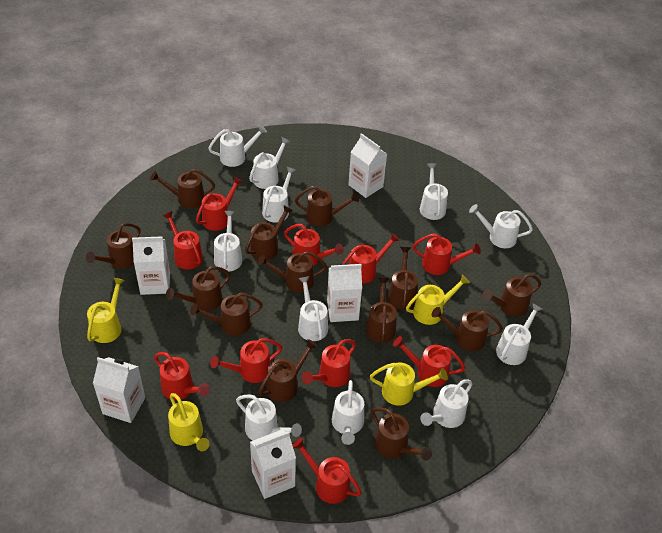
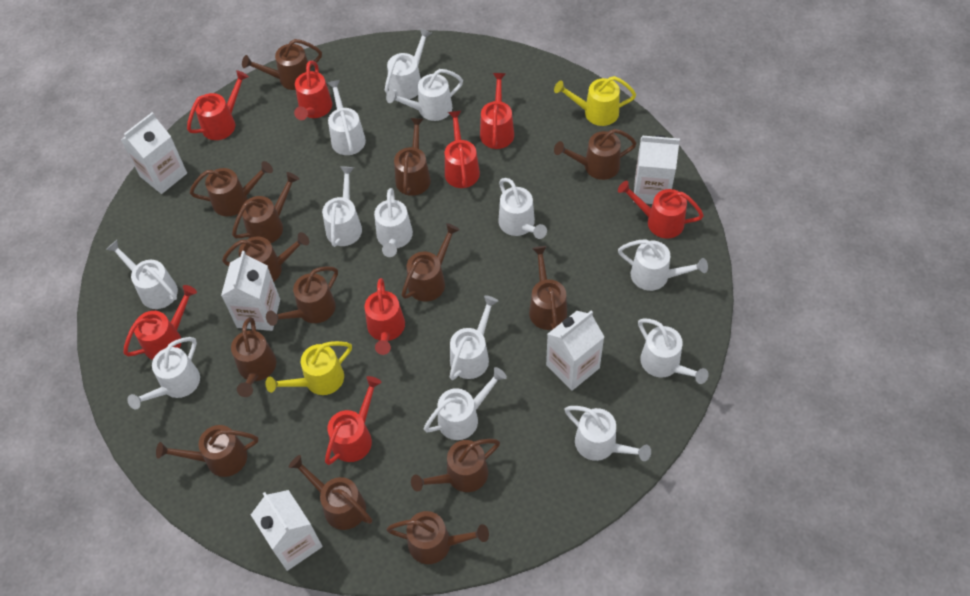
brown watering can: [86,223,141,269] [150,169,215,209] [166,266,231,311] [190,293,263,336] [245,205,293,261] [258,251,327,292] [259,339,318,402] [295,186,359,226] [366,278,397,343] [371,407,432,461] [388,247,418,310] [432,307,503,351] [482,274,541,317] = 13 -> [156,425,258,477] [190,161,273,216] [222,232,309,282] [231,317,276,397] [232,172,299,243] [242,39,322,90] [266,266,338,326] [289,455,372,530] [386,511,489,564] [394,118,431,196] [402,223,460,301] [411,439,500,492] [529,246,567,330] [554,129,637,180] = 14
red watering can: [154,352,209,400] [163,211,203,270] [196,177,243,231] [210,338,282,383] [284,224,344,266] [292,438,362,504] [302,339,356,387] [342,233,400,284] [393,336,465,387] [412,233,481,275] = 10 -> [124,285,197,360] [187,70,249,140] [294,61,332,120] [325,376,382,465] [365,278,405,355] [445,111,480,188] [480,73,514,149] [618,181,704,239] = 8
white watering can: [208,125,267,167] [214,211,242,272] [236,394,302,440] [249,137,290,189] [262,167,296,223] [298,276,328,341] [332,380,364,445] [420,163,448,220] [420,380,473,428] [469,204,533,248] [496,303,543,365] = 11 -> [106,240,178,309] [127,337,200,409] [322,166,362,247] [328,80,366,155] [374,188,413,257] [385,28,432,99] [386,69,463,121] [424,367,507,440] [450,295,498,380] [498,178,547,239] [565,406,651,461] [618,239,708,291] [638,318,709,384] = 13
yellow watering can: [87,277,125,343] [168,393,210,451] [370,363,448,406] [406,274,470,325] = 4 -> [265,341,352,395] [554,76,636,126] = 2

